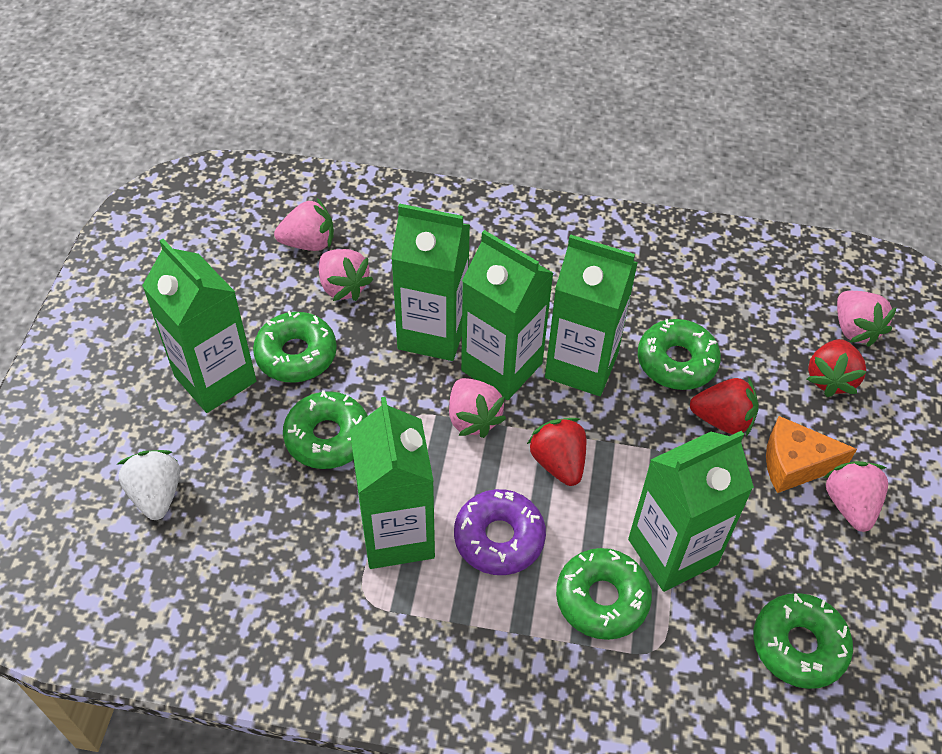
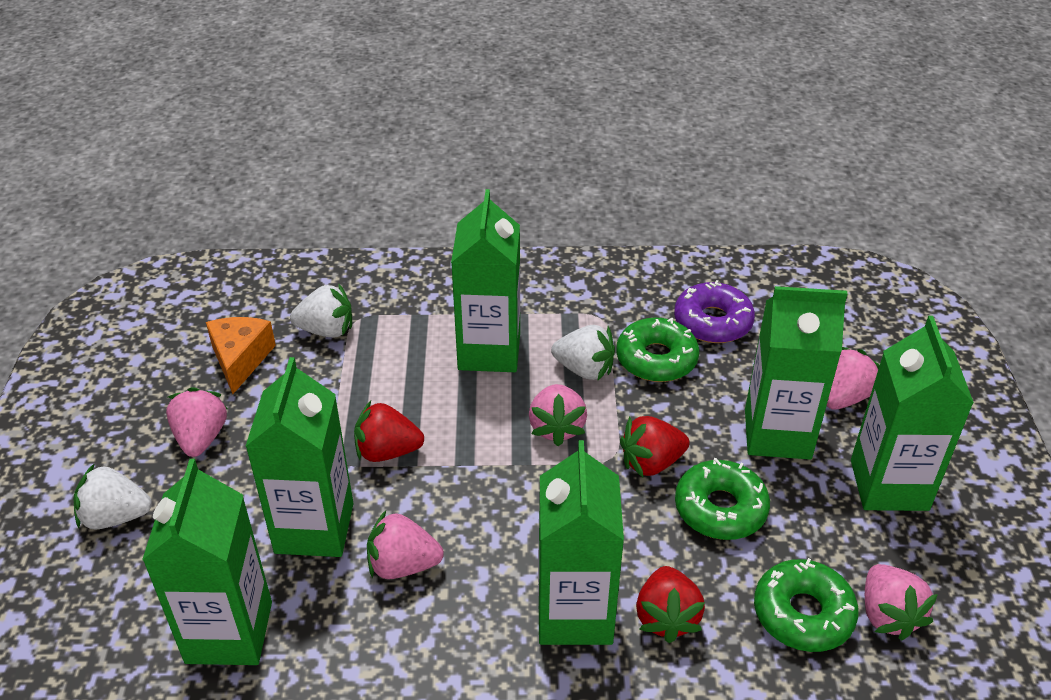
green donut: [253,310,337,383] [283,390,368,469] [556,548,652,640] [638,319,721,390] [753,593,853,689] = 5 -> [616,317,699,382] [675,458,770,540] [754,558,859,652] = 3
white strawberry: [118,450,180,520] = 1 -> [74,463,152,530] [290,283,352,337] [551,325,615,380] = 3

